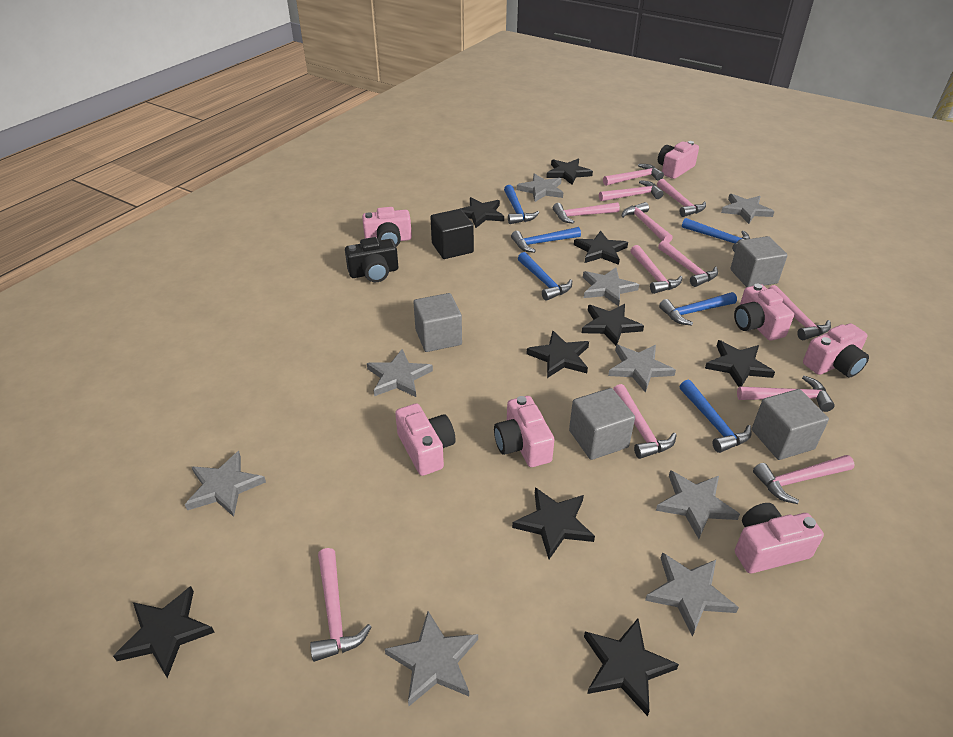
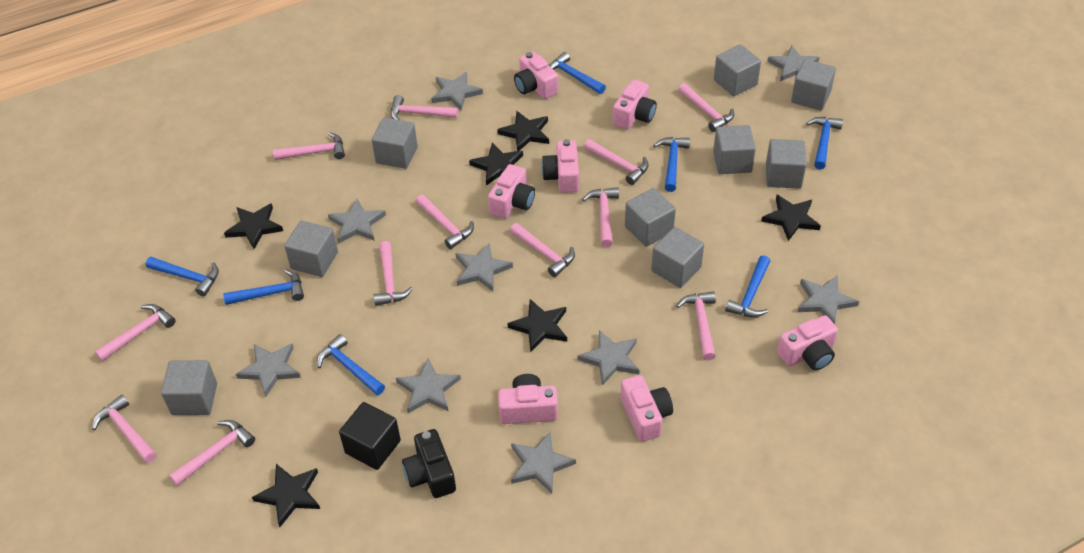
black star: [113,586,215,678] [460,197,504,228] [512,487,595,559] [526,331,589,378] [546,159,593,185] [574,231,628,265] [582,304,644,346] [584,619,679,716] [705,340,775,387] = 9 -> [224,203,283,249] [252,464,320,527] [469,143,523,185] [497,111,549,151] [508,299,567,352] [761,195,821,241] = 6
blue hammer: [504,185,539,224] [511,227,581,253] [518,252,572,301] [659,292,737,325] [679,380,751,453] [682,218,750,252] = 6 -> [146,257,219,297] [223,269,304,305] [317,334,385,395] [549,52,606,94] [653,137,690,192] [725,255,770,318] [806,117,843,170] = 7
grey cube: [413,293,462,352] [569,388,635,460] [730,236,788,287] [752,389,829,460] = 4 -> [161,360,217,415] [284,221,338,277] [372,118,418,169] [625,188,676,247] [651,227,704,288] [713,125,756,174] [714,44,761,96] [766,139,807,189] [791,59,836,111] = 9

